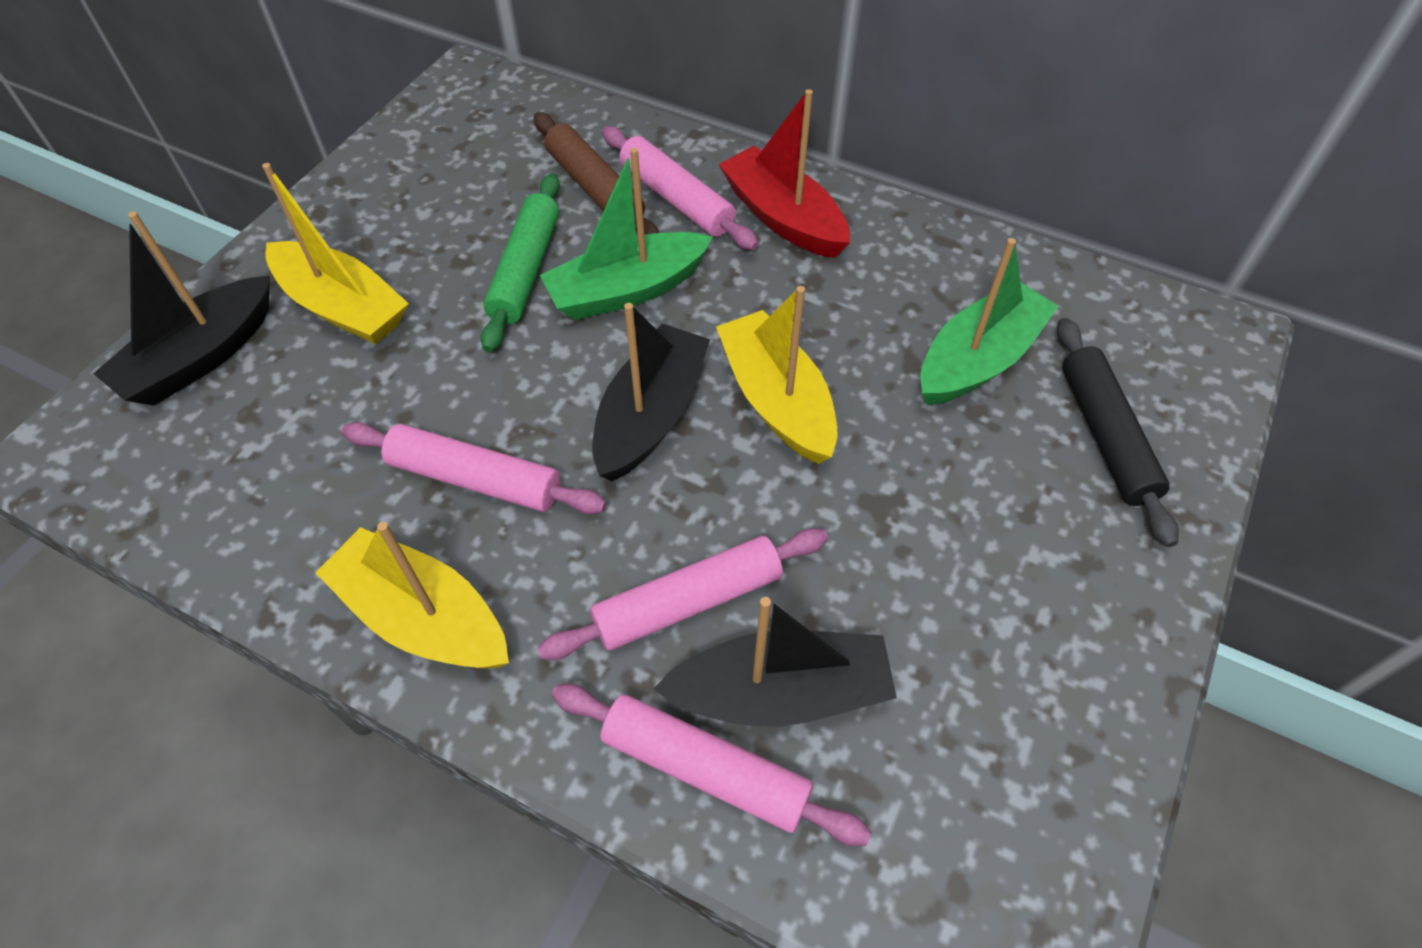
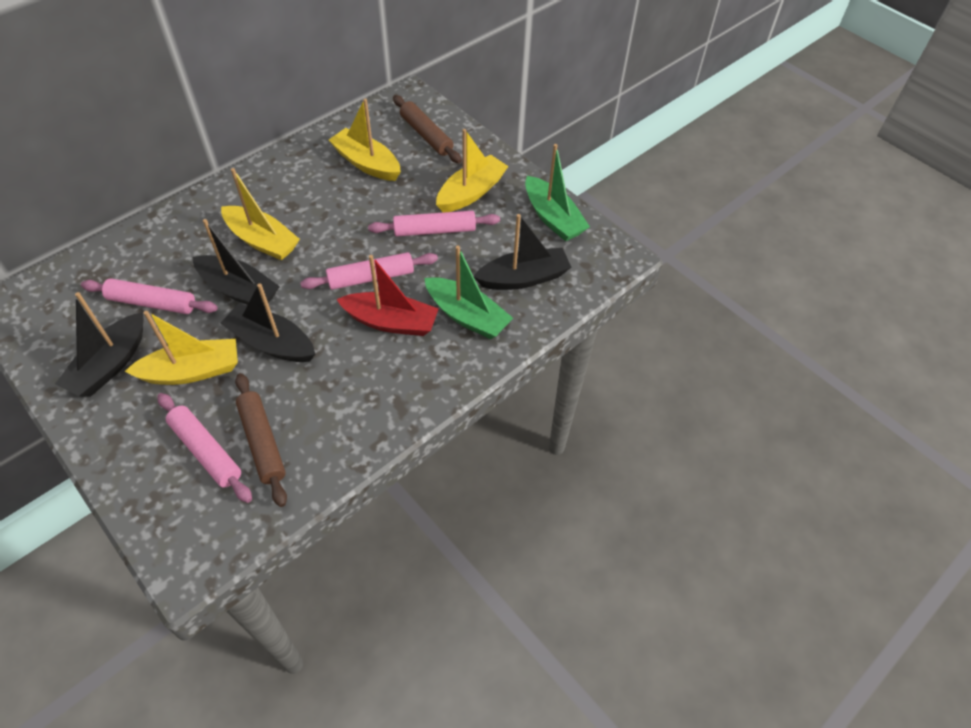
black boat: [93,211,270,406] [592,303,710,481] [653,597,897,727] = 3 -> [55,292,143,397] [192,219,280,305] [220,283,315,362] [473,214,572,290] = 4
black rolling pin: [1057,318,1179,547] = 1 -> none = 0
brown rolling pin: [534,112,659,235] = 1 -> [235,373,287,507] [393,95,462,163] = 2
green rolling pin: [481,173,560,352] = 1 -> none = 0
yellow boat: [262,163,409,344] [316,522,509,668] [716,286,838,464] = 3 -> [125,311,238,385] [221,168,300,261] [329,98,401,181] [436,129,509,213] = 4

